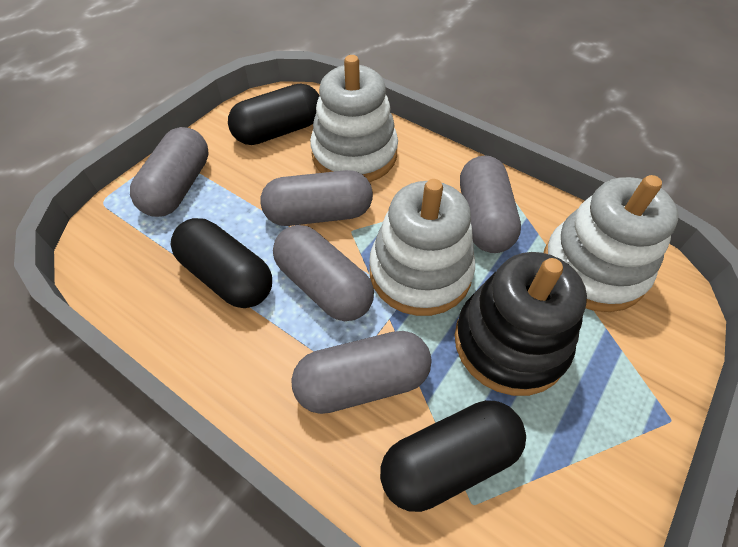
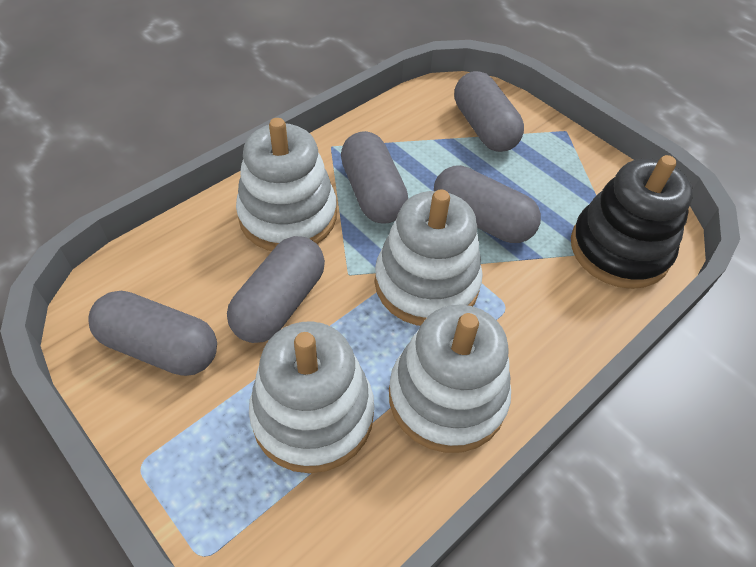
black capsule: [171,218,272,308] [228,83,320,145] [380,400,526,512] = 3 -> none = 0
white stacking toy: [310,55,398,182] [369,179,475,316] [544,175,679,312] = 3 -> [236,118,337,251] [249,321,374,473] [375,190,483,326] [389,305,511,453] = 4

